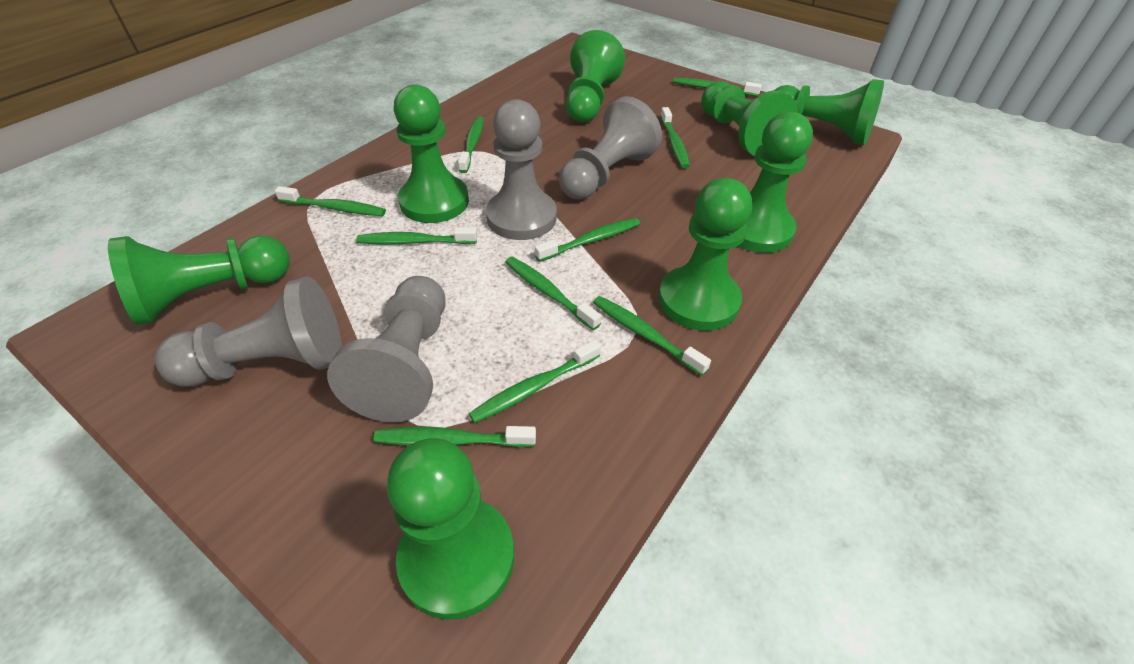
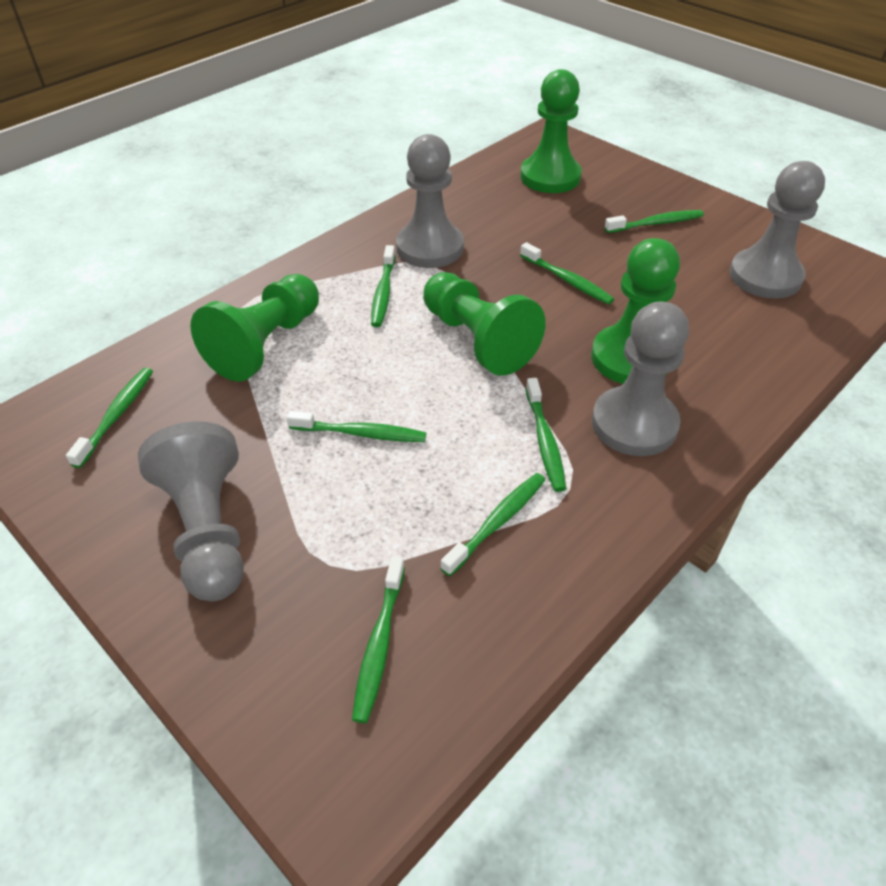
green pawn: [108,235,290,325] [387,438,514,620] [394,84,469,223] [566,30,625,122] [659,178,752,331] [701,81,798,156] [738,111,813,253] [775,79,884,145] = 8 -> [190,274,319,382] [423,272,545,375] [520,69,582,193] [591,238,680,384] = 4
green toothbrush: [275,186,386,216] [356,227,477,244] [373,426,536,447] [458,116,484,173] [469,340,601,423] [505,257,601,330] [535,218,640,262] [593,296,711,376] [660,107,690,169] [673,78,762,96] = 10 -> [66,368,153,468] [287,411,426,442] [352,556,405,723] [371,245,395,327] [441,473,545,576] [520,242,614,305] [526,378,566,492] [605,210,704,233] = 8

